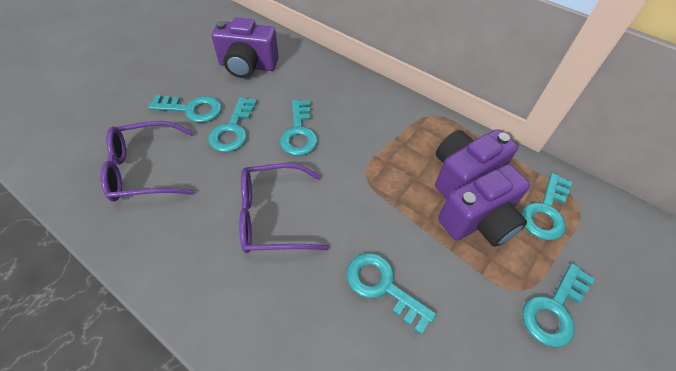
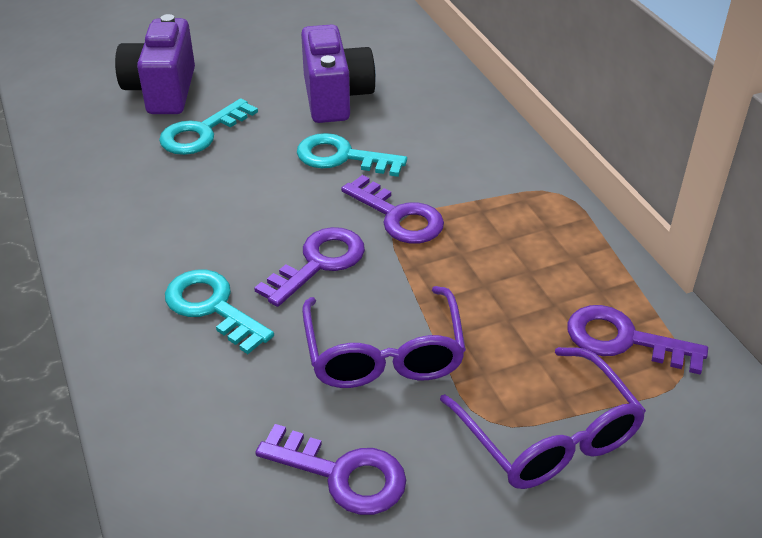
purple camera: [211,17,279,78] [435,129,518,199] [438,164,530,247] = 3 -> [115,14,195,114] [301,24,376,123] = 2
purple key: none = 0 -> [254,227,365,307] [255,424,406,515] [341,175,444,243] [568,305,708,375] = 4
turquoise key: [148,95,222,123] [208,97,257,152] [280,100,318,156] [346,253,437,335] [521,173,572,240] [522,263,595,348] = 6 -> [159,98,258,155] [165,269,274,354] [297,133,407,177] = 3

